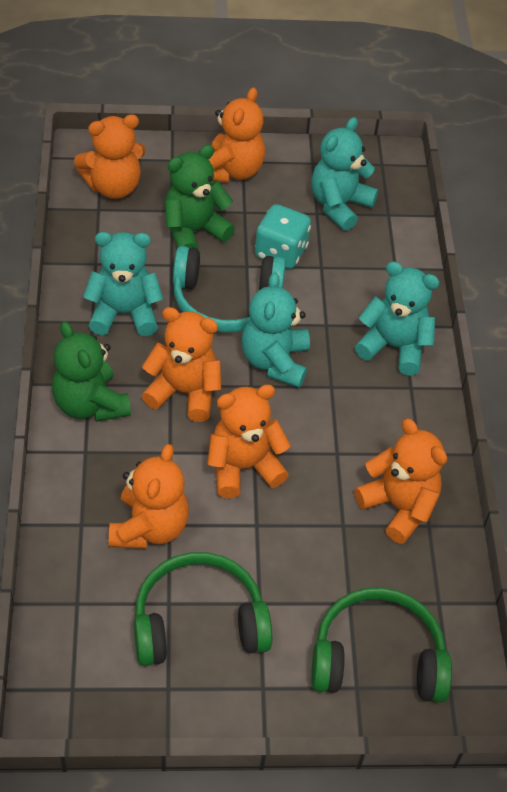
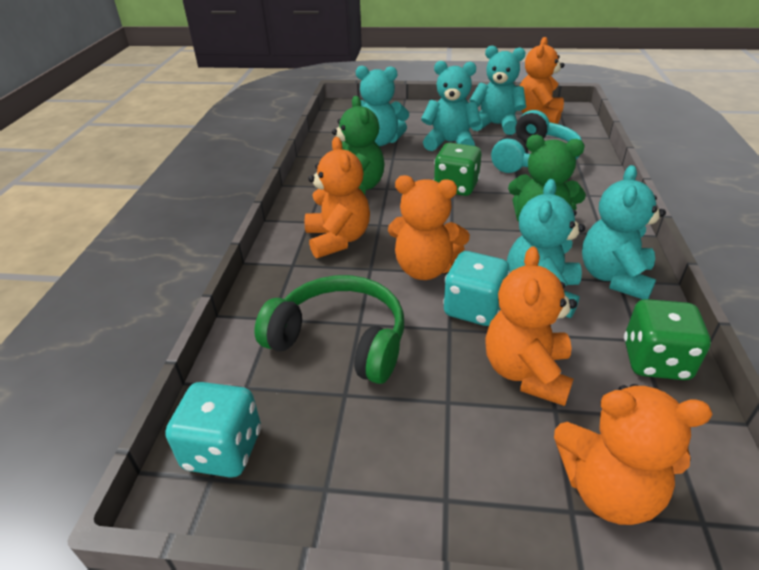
green dice: none = 0 -> [434,143,481,196] [624,299,711,380] = 2
green headphones: [134,552,272,666] [311,587,452,702] = 2 -> [254,275,404,384] = 1
orange teddy bear: [74,114,146,199] [109,444,189,549] [142,307,221,422] [207,384,291,498] [208,87,265,183] [354,419,447,544] = 6 -> [305,137,370,258] [388,175,470,280] [485,246,577,406] [520,37,565,124] [554,384,713,525] = 5
turquoise dice: [255,204,311,269] = 1 -> [165,382,261,478] [443,251,510,326] = 2
turquoise teddy bear: [83,232,163,336] [242,272,310,388] [311,117,378,231] [355,261,440,376] = 4 -> [356,66,409,146] [421,61,481,151] [469,45,526,135] [507,179,585,318] [582,165,666,300] = 5

